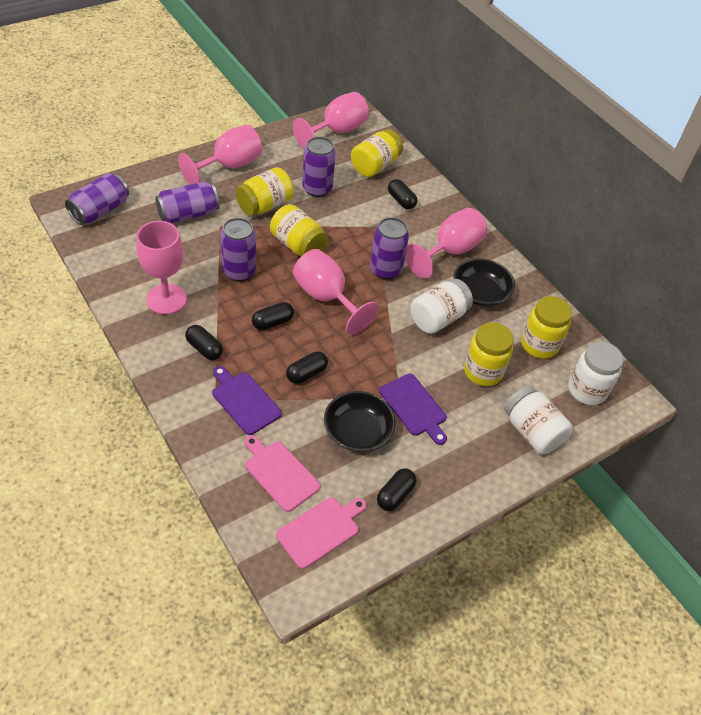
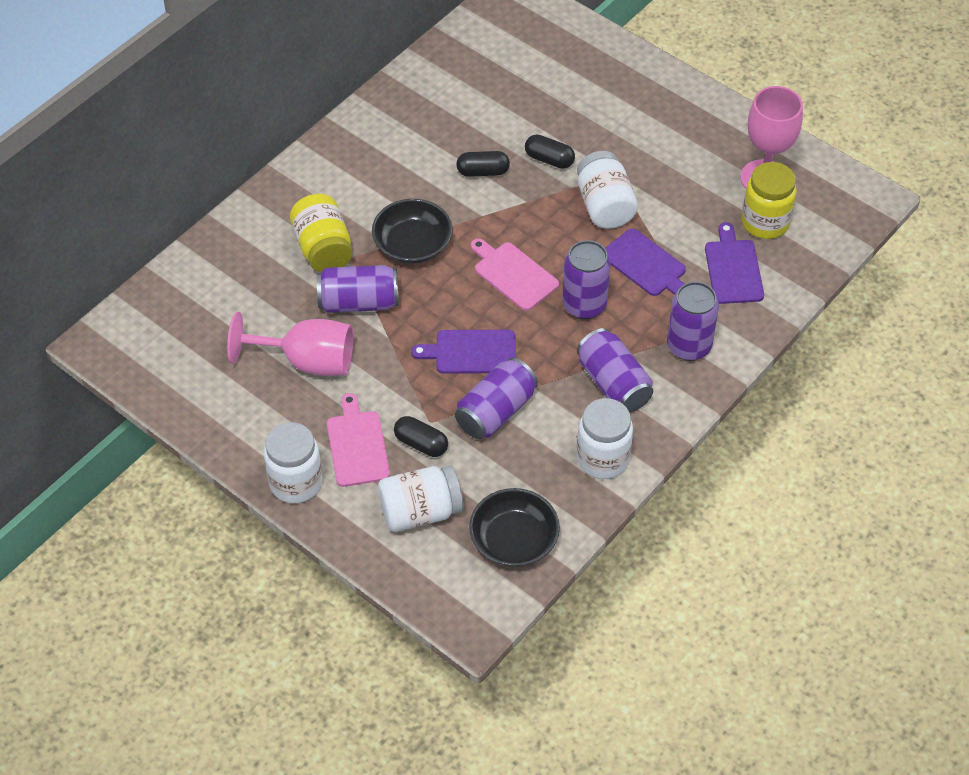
black capsule: [185,325,223,360] [252,302,294,330] [286,351,328,384] [377,468,416,511] [388,179,417,209] = 5 -> [394,416,448,457] [456,151,510,177] [525,135,575,169] = 3
pink goblet: [136,221,187,315] [178,125,262,185] [293,92,369,149] [293,249,378,335] [405,208,487,278] = 5 -> [227,312,353,376] [740,86,803,189] = 2
purple cutting board: [212,366,282,435] [379,374,447,445] = 2 -> [411,330,516,374] [605,228,686,296] [705,222,764,304] = 3
white jar: [411,279,473,334] [504,385,573,454] [568,342,624,405] = 3 -> [264,422,322,503] [378,466,463,532] [577,151,638,229] [577,398,633,479] = 4
yellow jar: [235,167,294,216] [270,204,328,256] [351,129,403,177] [464,323,514,386] [521,296,572,359] = 5 -> [290,194,352,272] [742,162,797,239] = 2

